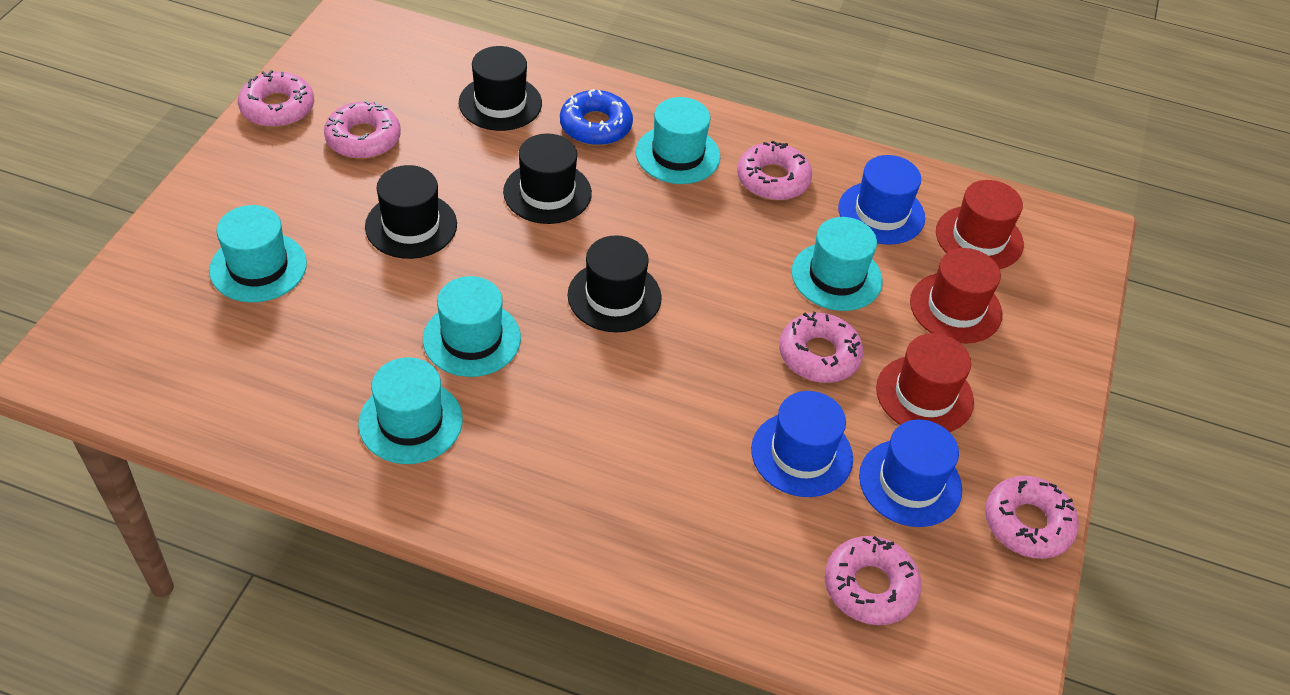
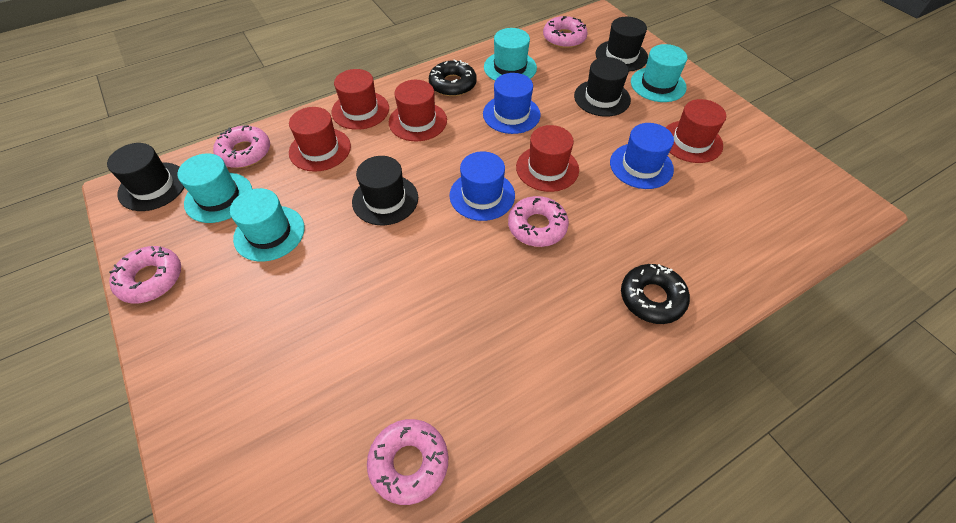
black donut: none = 0 -> [429,59,477,96] [621,264,690,324] = 2
blue donut: [560,89,633,146] = 1 -> none = 0
pink donut: [238,70,314,128] [324,101,401,159] [737,140,812,201] [779,312,863,383] [825,536,921,625] [985,476,1079,559] = 6 -> [109,246,181,304] [213,125,270,168] [367,419,448,505] [508,196,569,247] [543,16,588,48] = 5
red hat: [876,333,974,432] [910,248,1002,343] [936,180,1024,269] = 3 -> [289,107,351,172] [332,69,389,130] [389,80,447,141] [516,125,579,192] [665,99,726,163] = 5
turquoise hat: [209,205,307,302] [358,357,463,464] [423,276,521,377] [636,97,720,184] [792,217,882,311] = 5 -> [177,153,252,223] [230,188,305,262] [484,28,537,81] [631,44,687,102] = 4

